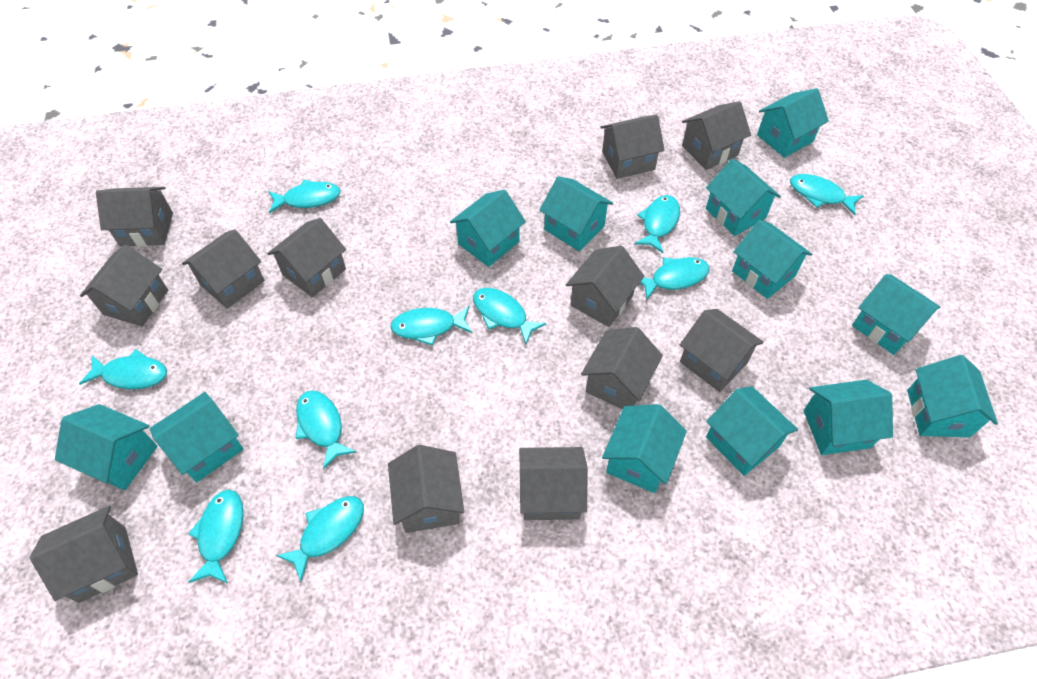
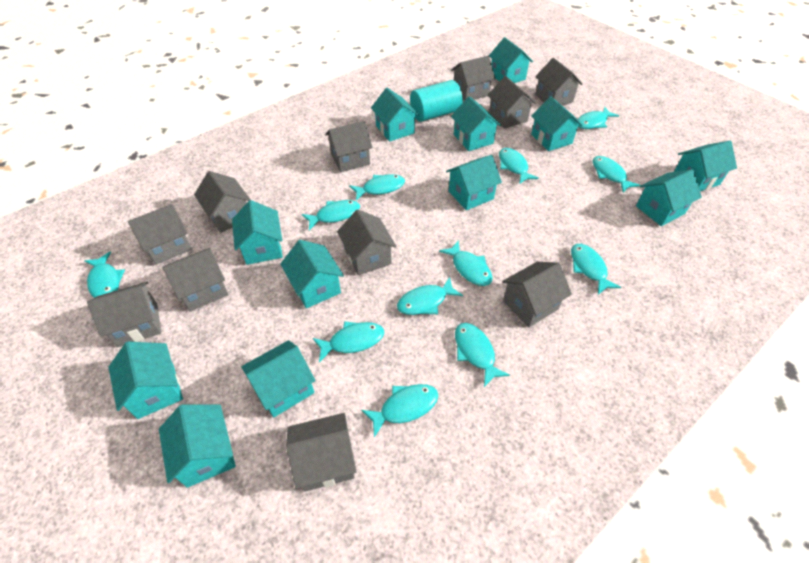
grey house: [30,506,138,603] [80,245,168,327] [96,187,173,247] [182,229,265,309] [267,218,346,297] [388,445,464,533] [519,447,587,520] [566,246,644,327] [581,327,663,409] [600,115,665,179] [680,309,764,392] [682,101,751,170] = 12 -> [87,282,161,347] [128,204,192,265] [163,248,229,311] [194,171,251,233] [286,413,357,492] [325,121,372,172] [337,210,396,275] [451,56,495,101] [488,76,536,129] [502,262,572,327] [535,58,582,105] = 11
turquoise cylinder: none = 0 -> [410,80,463,122] = 1
turquoise fish: [79,349,167,389] [188,490,243,583] [268,180,341,213] [276,496,364,582] [295,391,357,469] [390,306,472,346] [473,288,546,344] [635,195,680,253] [640,257,710,300] [790,174,864,215] = 10 -> [84,251,125,298] [302,200,360,230] [313,321,384,362] [349,174,405,201] [361,384,438,438] [397,277,463,315] [439,241,493,286] [455,323,510,387] [499,148,539,184] [571,244,621,295] [577,107,619,129] [593,156,640,193] = 12

